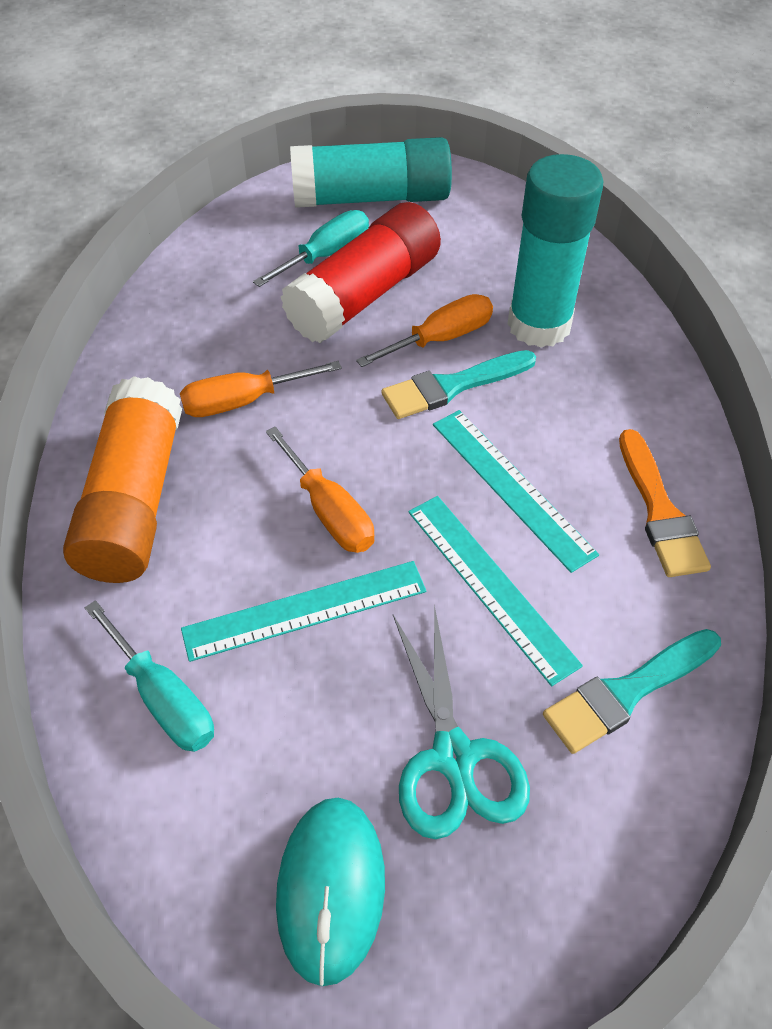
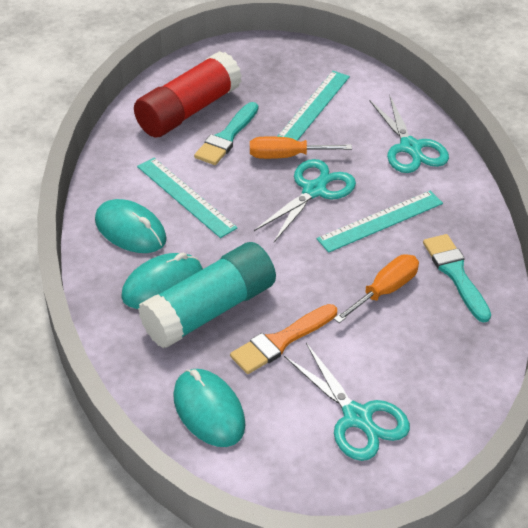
orange glue stick: [63,376,182,583] = 1 -> none = 0
orange screwdriver: [180,361,342,417] [266,427,374,553] [356,294,493,367] = 3 -> [250,137,352,159] [334,254,419,323] = 2
turquoise glue stick: [290,137,452,208] [507,154,603,348] = 2 -> [138,242,276,348] = 1
turquoise mouse: [276,798,385,986] = 1 -> [95,199,167,253] [121,253,203,309] [173,369,246,447] = 3
turquoise scissors: [393,605,530,839] = 1 -> [254,159,356,242] [284,343,410,461] [370,96,449,173] = 3
turquoise screwdriver: [85,600,214,752] [253,210,369,287] = 2 -> none = 0

